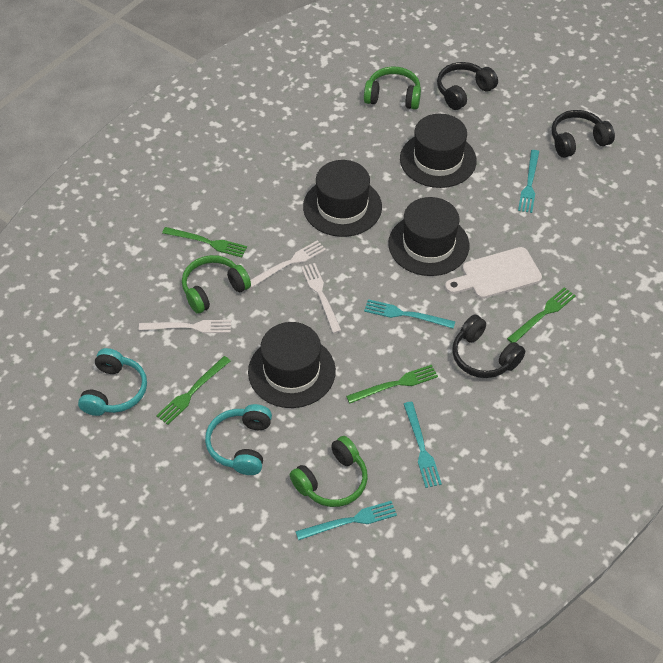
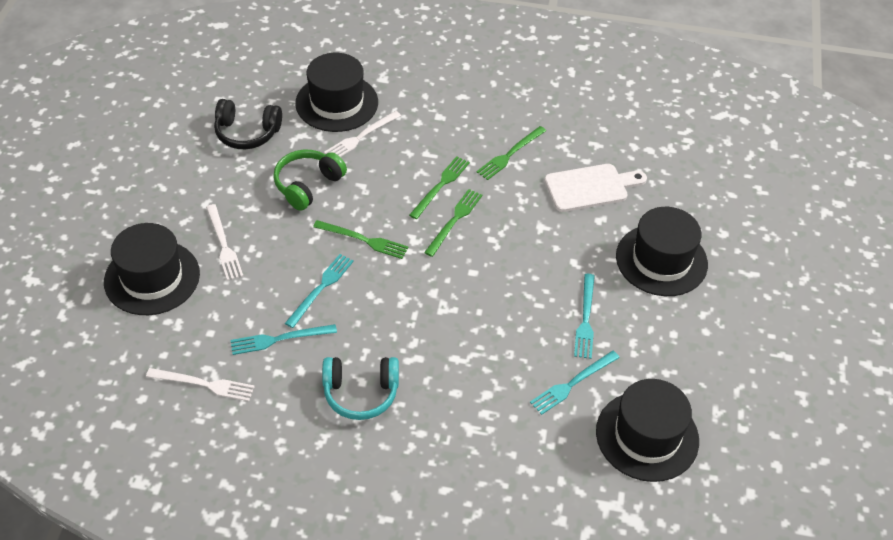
black headphones: [437,62,498,110] [452,314,525,378] [551,110,615,158] = 3 -> [214,99,282,149] = 1
green headphones: [182,255,251,314] [290,436,368,507] [364,67,421,110] = 3 -> [273,150,347,211] = 1
turquoise headphones: [78,348,147,416] [205,404,272,475] = 2 -> [322,357,399,420] = 1

